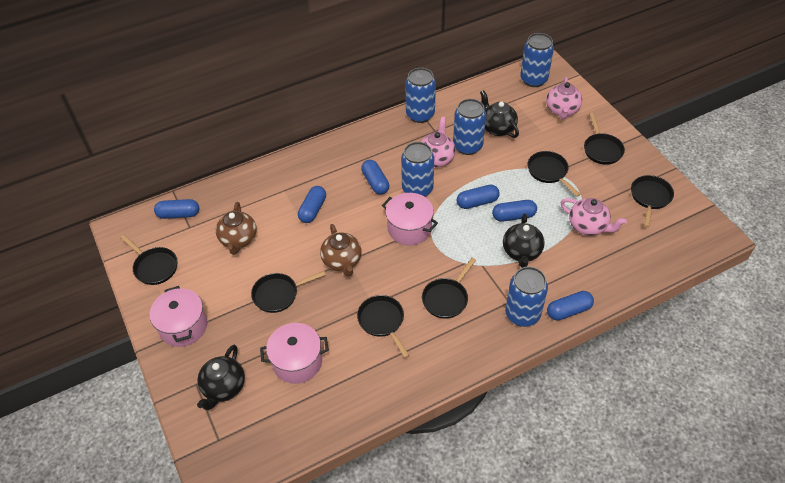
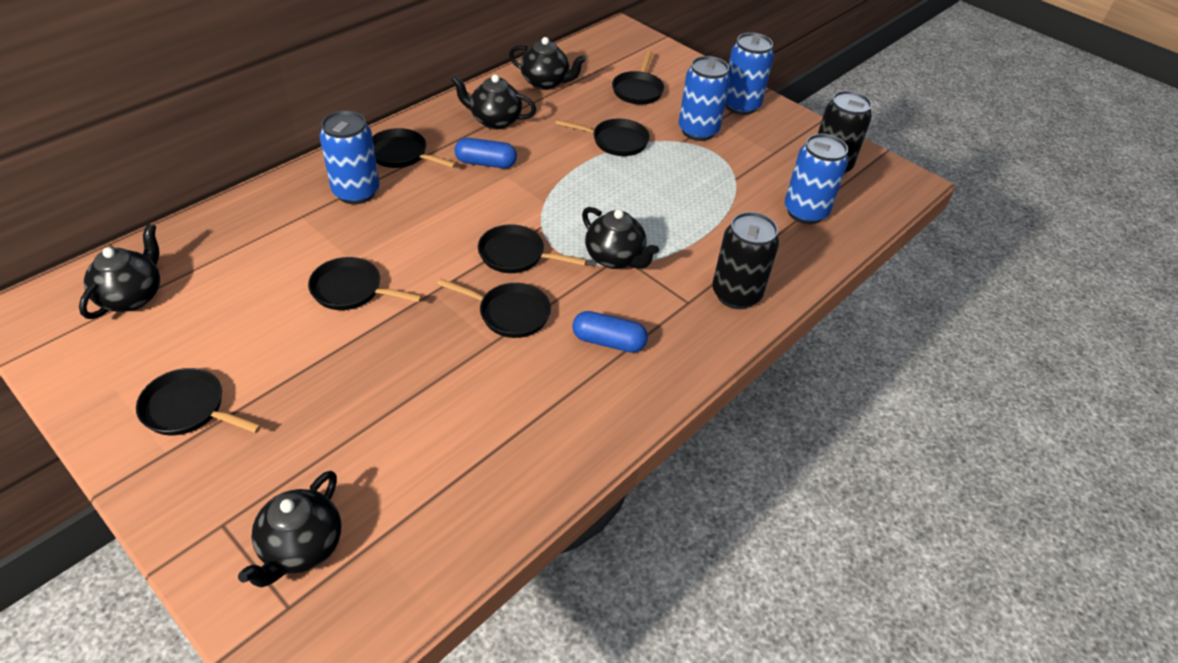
black can: none = 0 -> [712,212,779,309] [818,90,872,175] = 2
black teapot: [197,345,245,410] [480,90,519,138] [503,213,545,268] = 3 -> [79,224,160,319] [238,471,341,587] [451,74,537,129] [509,37,586,90] [582,207,659,269] = 5
blue can: [401,142,434,197] [405,68,436,123] [453,99,486,155] [505,267,548,327] [520,33,554,87] = 5 -> [320,110,380,204] [679,56,730,141] [725,33,774,115] [785,134,848,224] = 4
blue capsule: [154,199,199,219] [298,186,326,223] [361,160,389,194] [457,185,500,209] [492,200,537,222] [547,291,594,321] = 6 -> [455,138,517,168] [572,311,648,353] = 2
brown teapot: [216,202,257,255] [320,224,362,277] = 2 -> none = 0
pink pot: [150,286,207,347] [260,323,329,384] [382,193,438,245] = 3 -> none = 0
pink teapot: [421,117,456,169] [546,77,582,120] [561,198,627,236] = 3 -> none = 0

